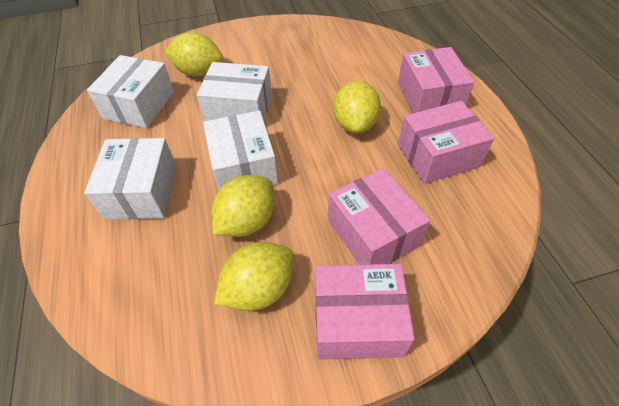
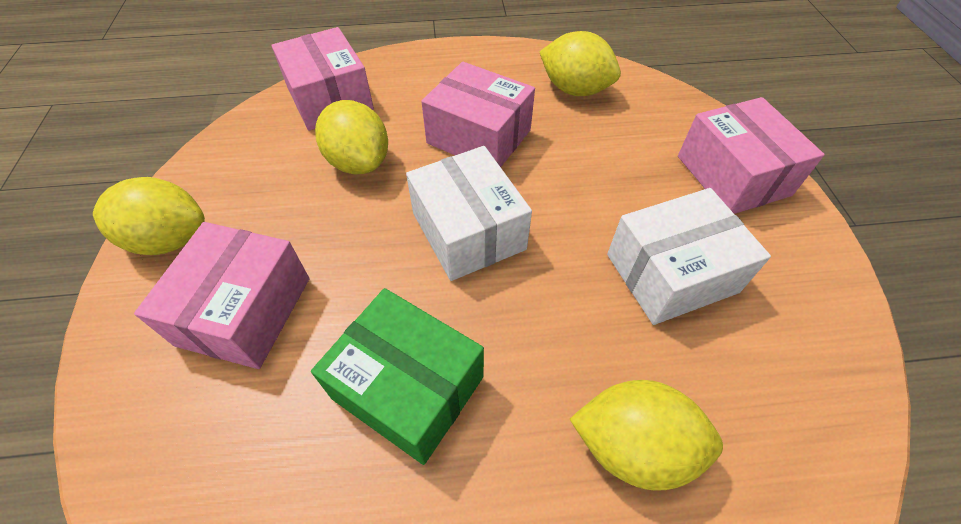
green box: none = 0 -> [311,288,484,465] = 1
white box: [84,138,177,219] [87,55,174,128] [197,62,272,121] [203,110,278,190] = 4 -> [406,146,532,281] [607,188,771,325] = 2

